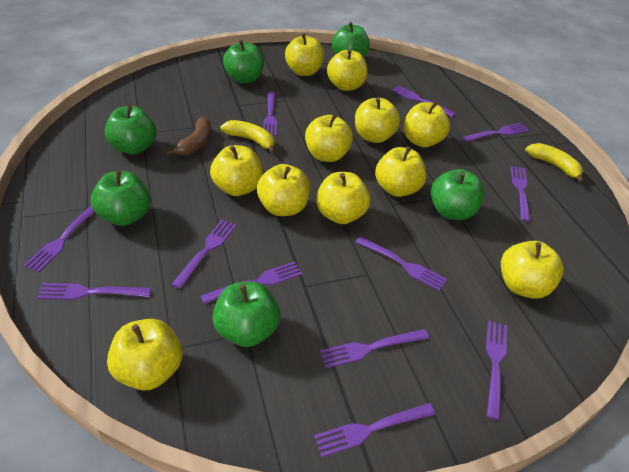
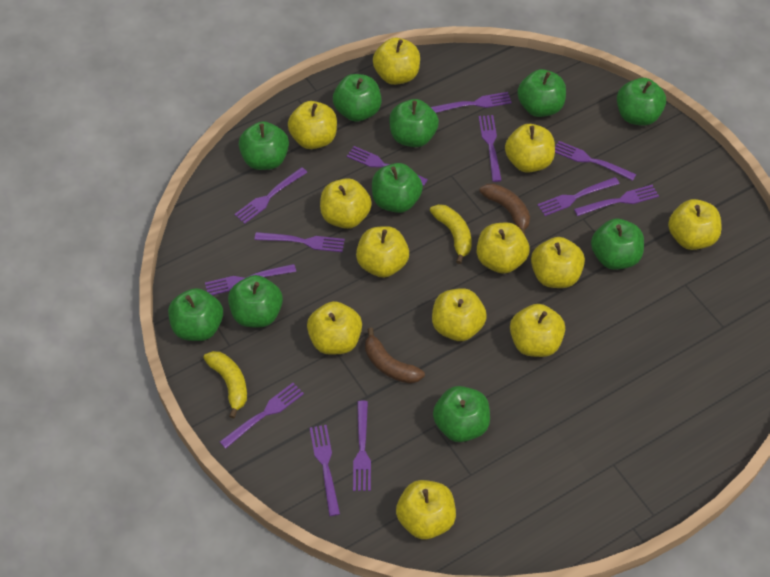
brown banana: [166,117,211,156] = 1 -> [365,327,425,384] [479,183,530,235] = 2
green apple: [91,170,150,226] [105,105,156,155] [212,282,280,347] [223,40,264,83] [332,22,370,57] [431,169,485,220] = 6 -> [168,288,223,341] [228,275,283,327] [238,121,289,170] [333,74,381,122] [372,163,423,213] [389,99,439,147] [433,386,490,442] [517,69,566,117] [591,219,644,270] [617,78,666,126] = 10
yellow apple: [107,319,183,390] [210,145,263,196] [257,164,310,216] [285,33,325,76] [305,114,353,162] [316,172,370,224] [327,49,368,91] [355,97,400,143] [375,146,427,197] [404,102,450,148] [501,241,564,299] = 11 -> [288,101,337,149] [307,301,362,355] [320,178,372,229] [356,226,409,278] [373,38,420,85] [396,480,456,539] [432,288,487,341] [477,222,530,274] [505,124,555,173] [510,304,565,357] [531,237,585,288] [668,199,722,250] = 12

